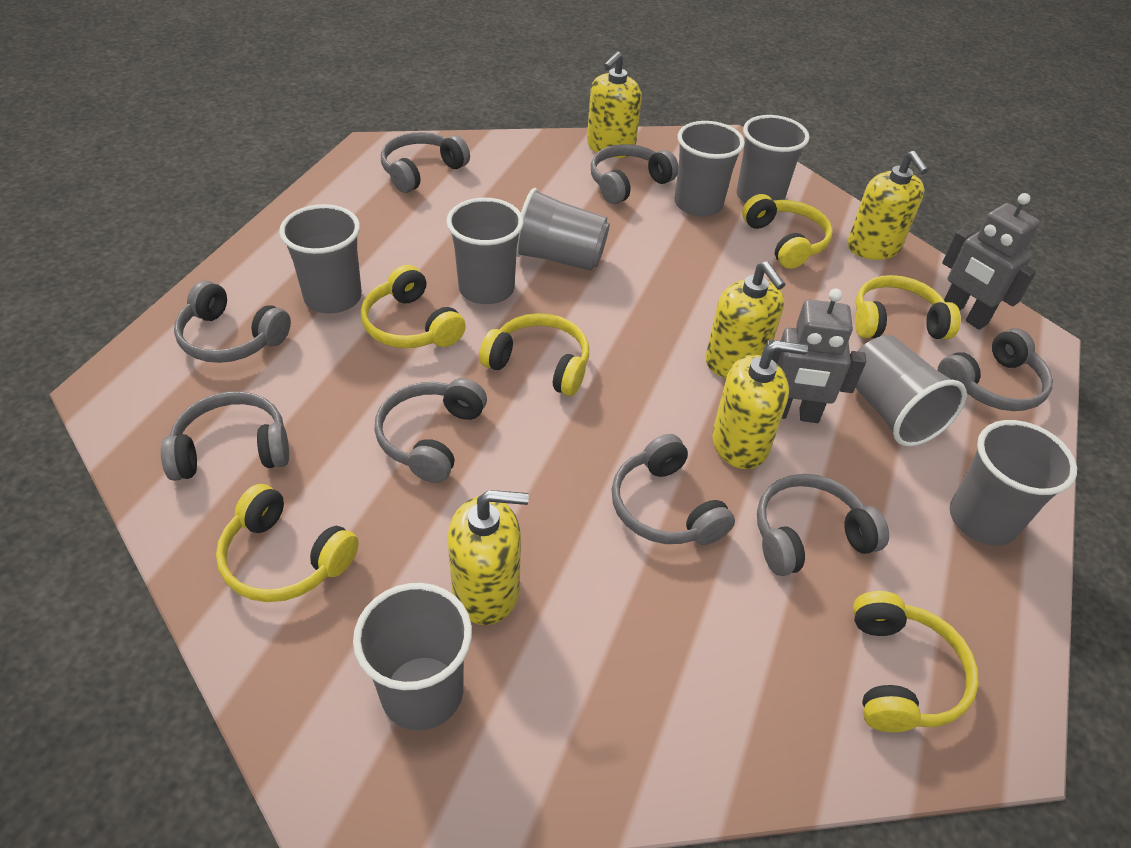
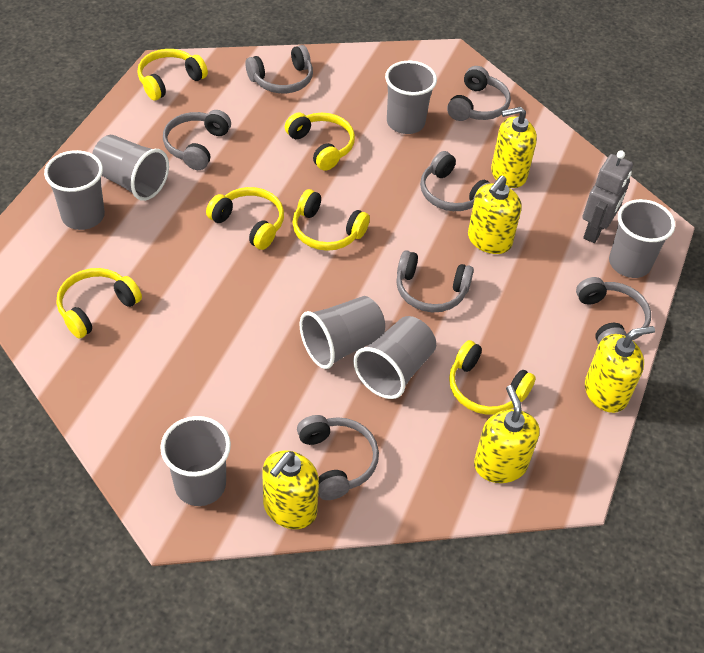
grey cup: [279,204,362,314] [353,583,472,730] [446,198,524,304] [516,188,610,271] [675,121,745,217] [737,115,810,203] [856,335,967,447] [950,420,1077,546] = 8 -> [44,150,105,230] [92,135,169,201] [160,416,231,506] [300,296,385,369] [353,316,436,399] [385,61,437,134] [609,199,675,278] = 7
grey headphones: [161,391,289,481] [174,281,291,363] [374,378,487,483] [381,132,470,193] [591,144,678,204] [612,434,735,545] [757,474,889,576] [938,328,1053,411] = 8 -> [163,110,231,170] [245,45,313,93] [297,415,379,500] [396,250,474,312] [420,151,491,211] [447,66,511,121] [576,277,651,345] = 7
grey robot: [765,288,866,423] [942,193,1040,330] = 2 -> [582,150,633,243] = 1

